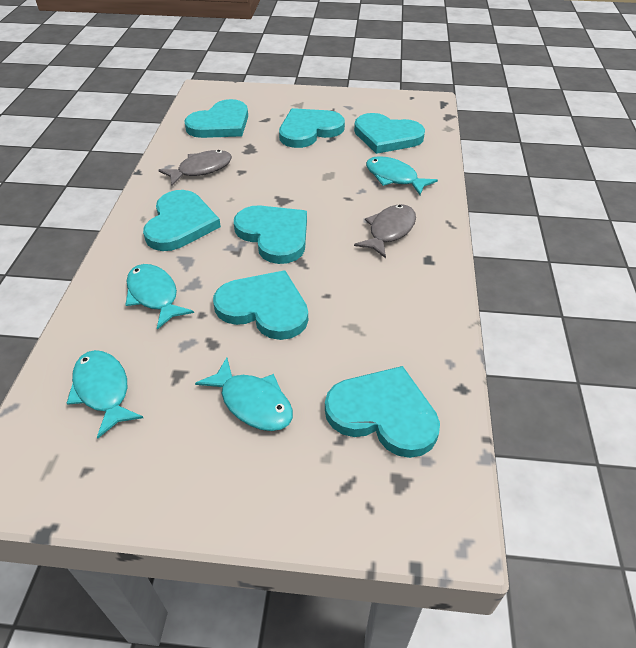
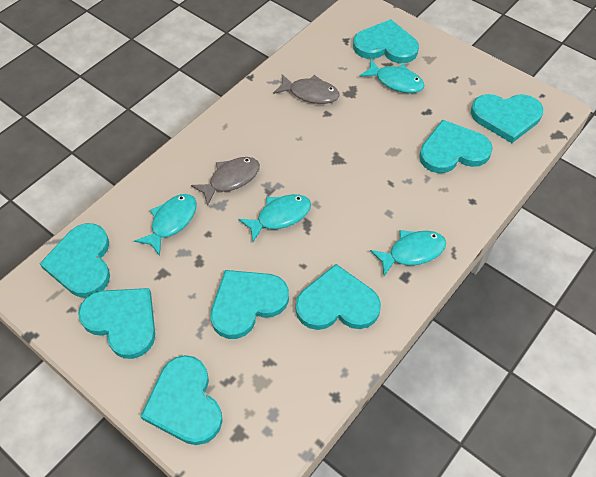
turquoise heart: [143,190,221,251] [184,99,248,138] [213,270,308,340] [234,205,307,264] [279,108,345,148] [325,366,440,458] [354,113,425,154] = 7 -> [40,223,110,298] [78,288,155,359] [140,355,223,445] [210,270,289,339] [295,264,381,330] [353,19,419,63] [419,119,493,173] [471,94,543,143] = 8

